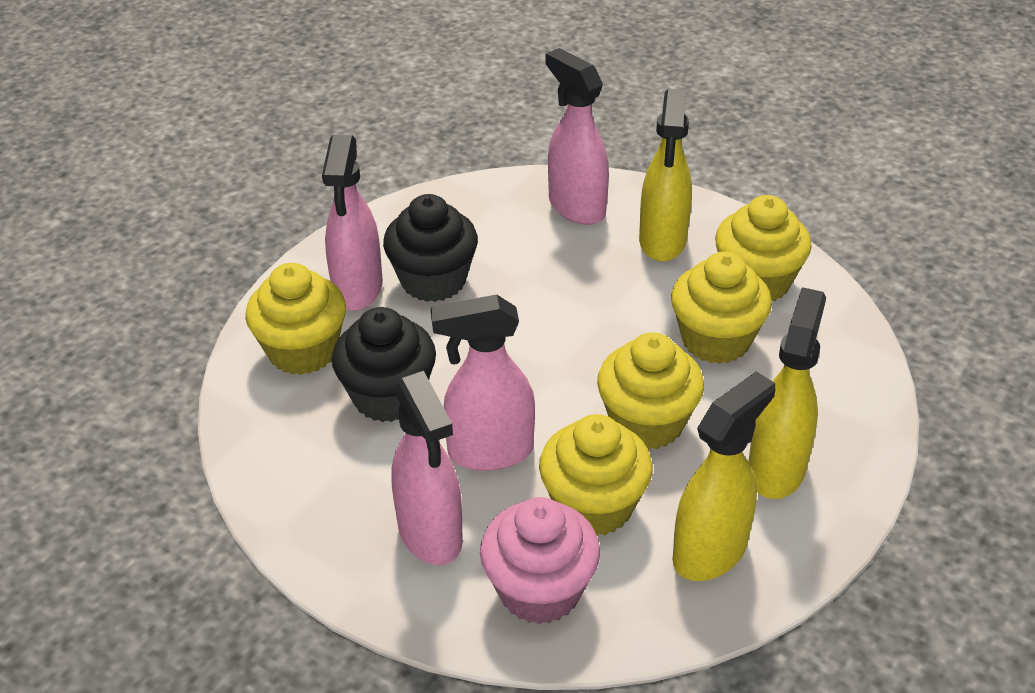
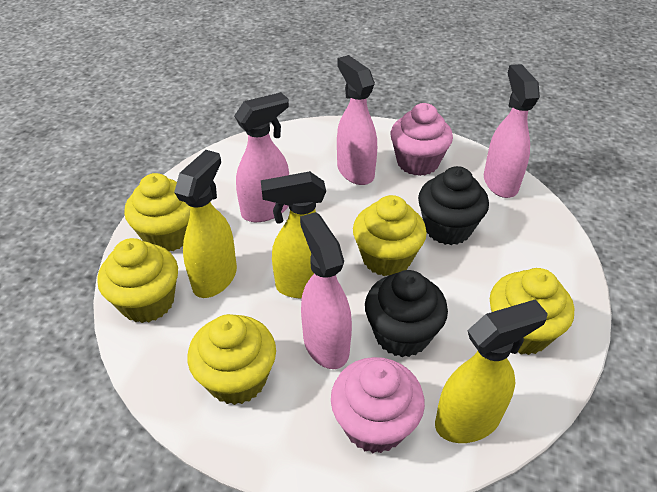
pink cupcake: [480,497,600,624] = 1 -> [331,357,425,453] [390,103,453,176] = 2

